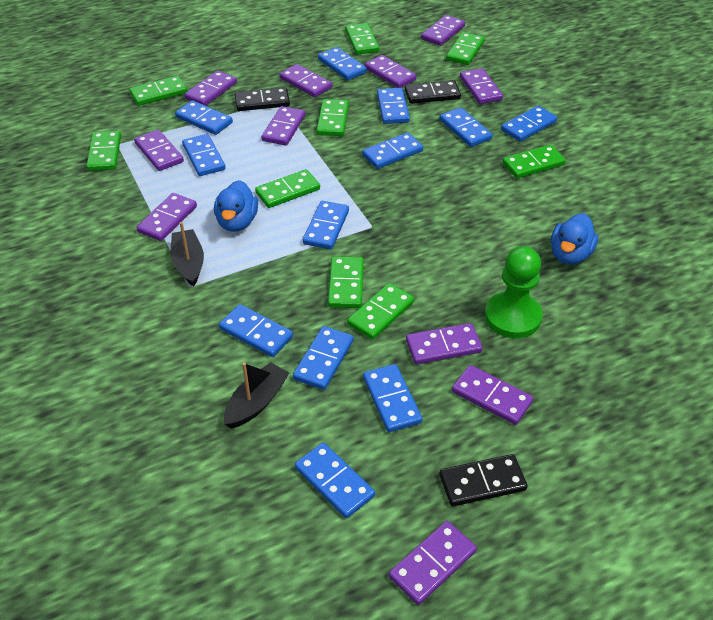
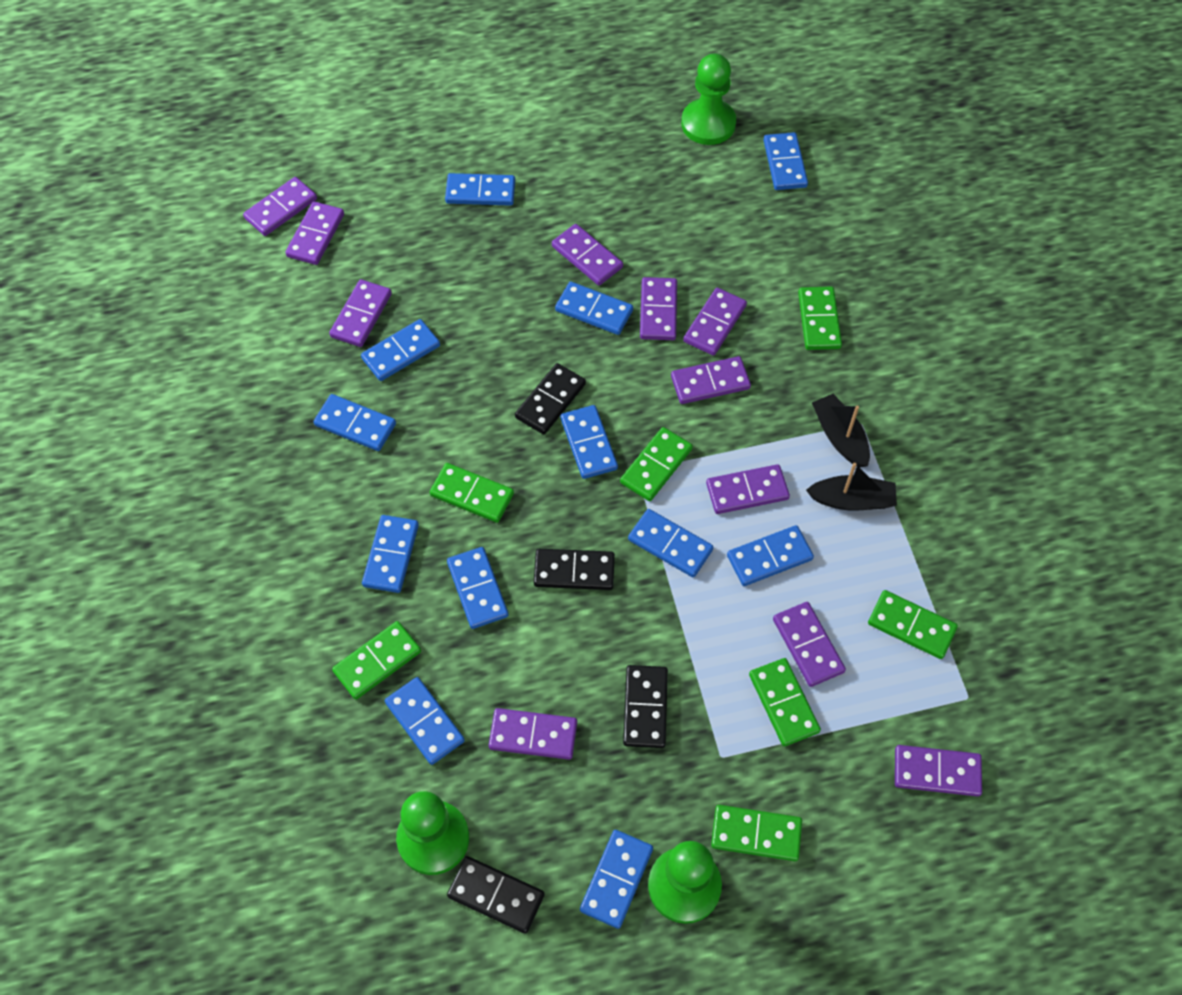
black domino: [235,87,290,111] [405,80,461,104] [439,454,527,506] = 3 -> [447,856,545,934] [515,363,586,434] [534,549,615,590] [623,665,668,748] = 4
blue duck: [214,180,258,232] [551,213,598,265] = 2 -> none = 0
green domino: [86,131,121,171] [129,76,187,106] [255,169,320,208] [316,99,349,136] [328,256,364,308] [345,23,379,55] [347,283,414,340] [446,32,485,65] [503,145,566,178] = 9 -> [332,621,421,700] [430,463,514,523] [620,427,693,501] [711,805,802,861] [749,658,821,746] [798,287,842,350] [868,590,958,659] = 7
green pawn: [485,246,543,338] = 1 -> [396,791,469,875] [648,841,722,924] [681,53,736,145] = 3

